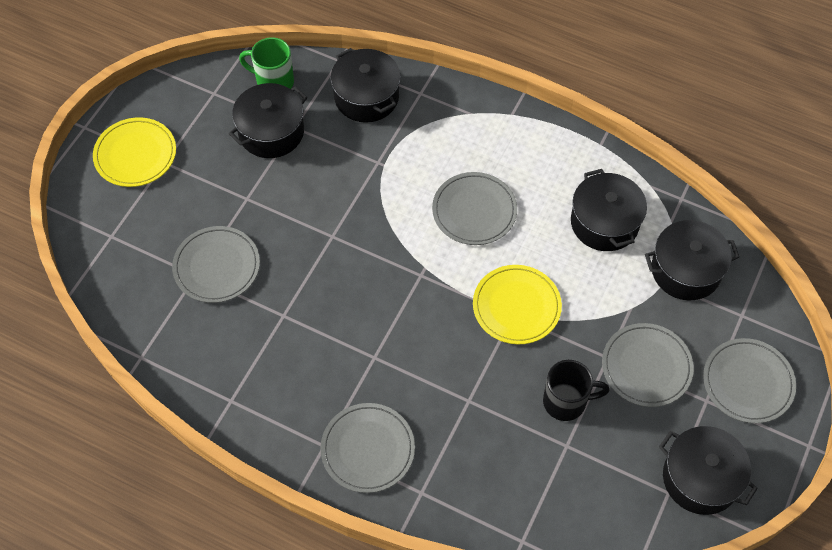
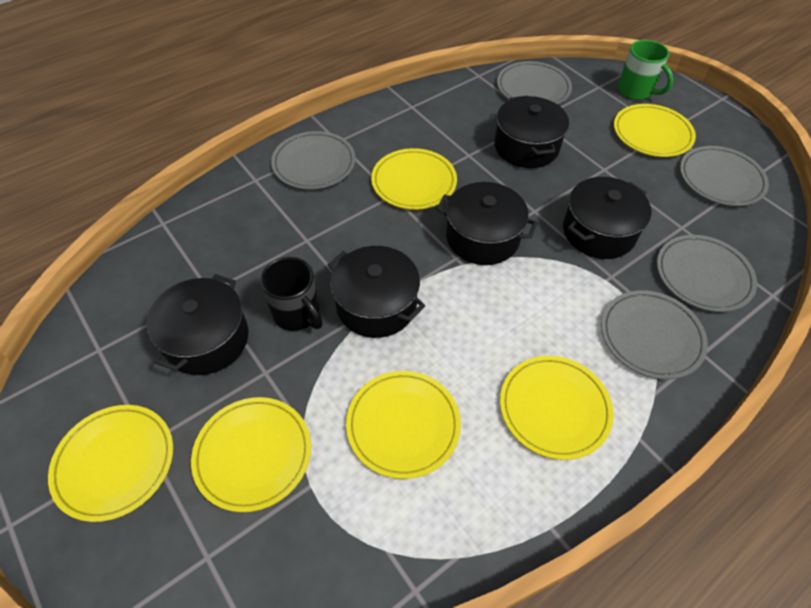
yellow plate: [93,117,176,187] [473,265,562,344] = 2 -> [48,405,173,522] [191,397,311,512] [346,371,461,479] [371,148,457,210] [500,356,614,460] [614,104,696,157] = 6

